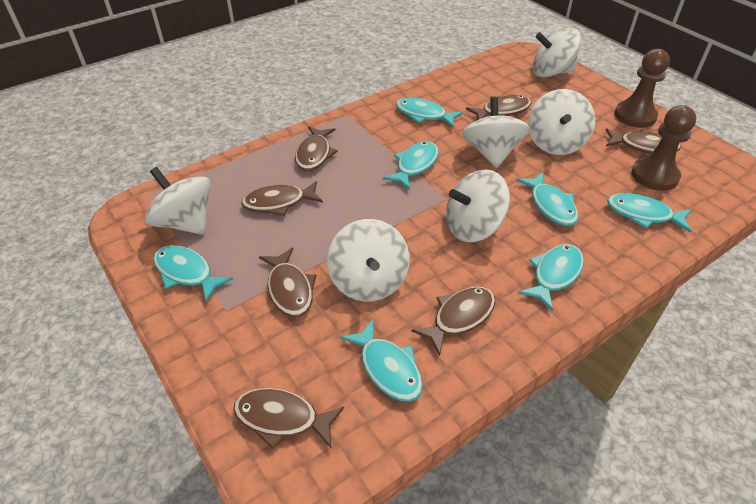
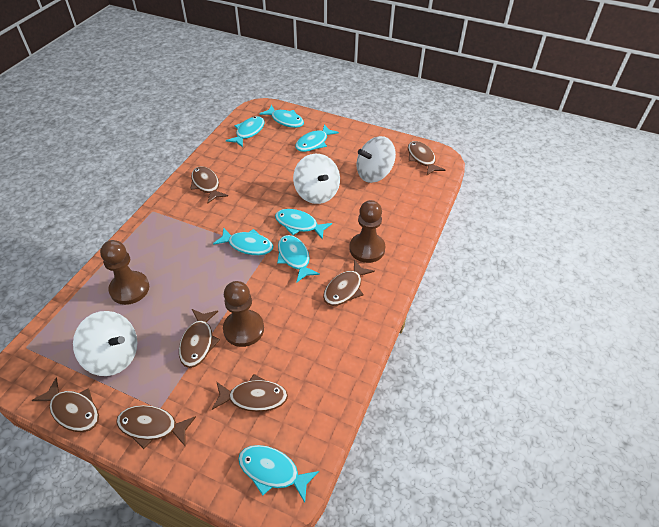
brown pawn: [614,49,670,128] [631,105,696,191] = 2 -> [100,240,149,305] [223,281,264,347] [349,200,385,263] = 3
white spinning top: [144,167,210,235] [327,219,410,302] [446,170,510,242] [462,97,529,168] [528,89,595,155] [533,28,581,77] = 6 -> [73,311,137,376] [293,154,340,204] [356,136,396,183] = 3

